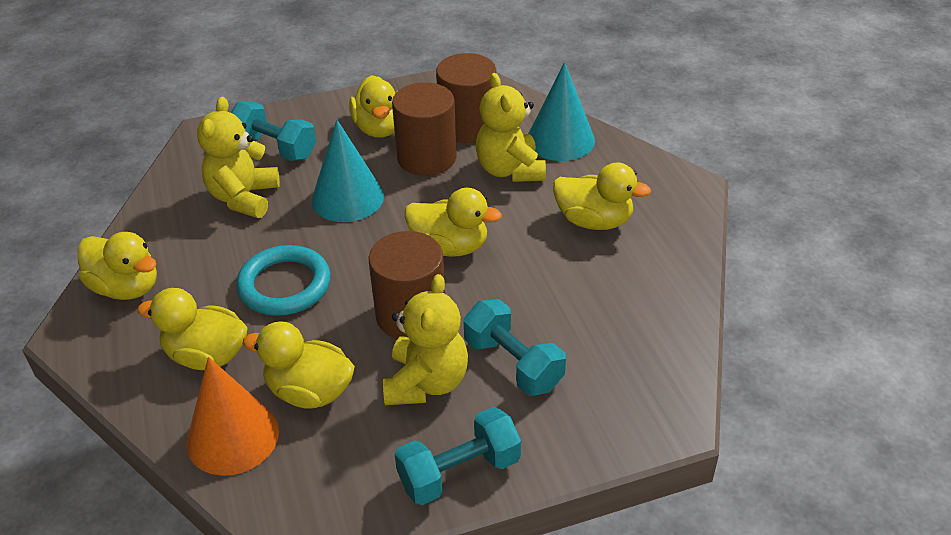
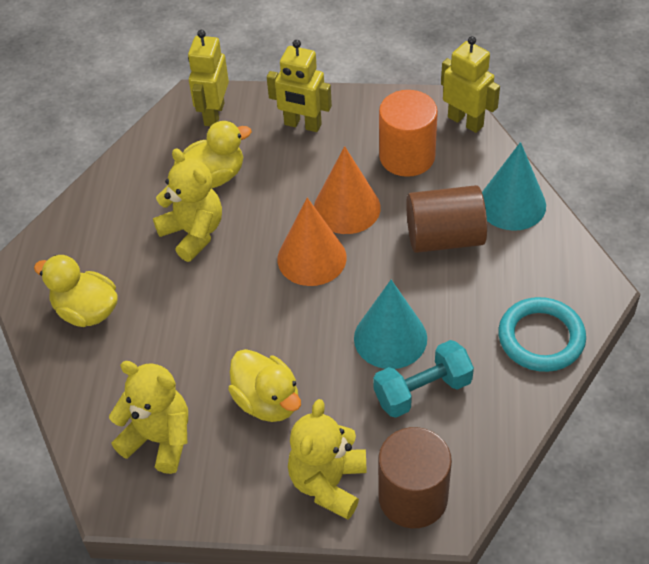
brown cylinder: [369,231,445,339] [392,82,457,176] [436,53,496,143] = 3 -> [378,427,452,528] [406,185,487,253] = 2
orange cone: [186,357,279,476] = 1 -> [277,198,347,286] [314,146,381,234] = 2
orange cylinder: none = 0 -> [379,90,438,177] = 1
turquoise dumbbell: [231,101,316,161] [395,407,521,505] [463,299,566,396] = 3 -> [373,340,474,418] = 1
yellow duck: [77,232,157,300] [137,288,248,370] [243,321,355,409] [349,75,397,138] [404,188,502,257] [553,162,651,230] = 6 -> [34,255,118,327] [174,121,252,188] [228,349,301,422] = 3
yellow robot: none = 0 -> [188,30,229,126] [267,40,332,132] [441,36,500,133] = 3

